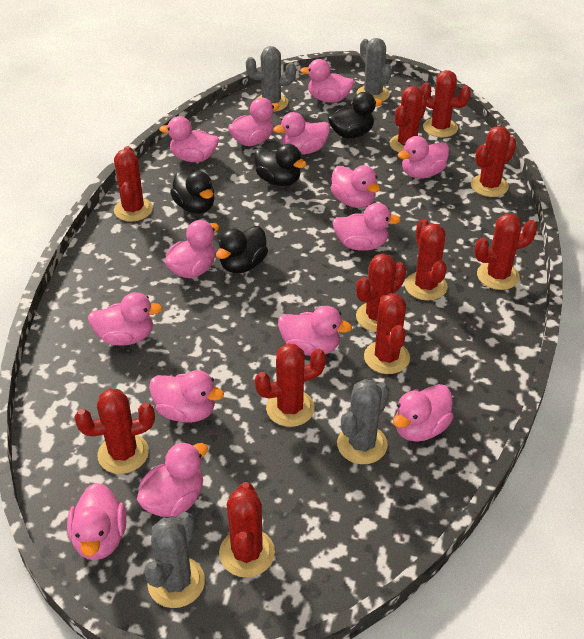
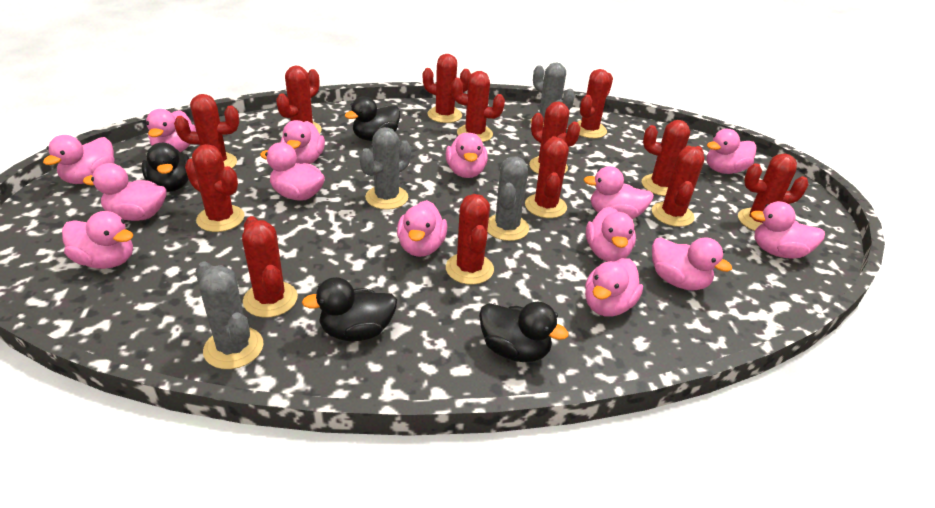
red cactus: [74,389,155,474] [114,146,153,222] [219,482,275,578] [255,344,326,427] [356,253,406,332] [364,293,410,374] [389,86,427,153] [405,219,447,301] [420,70,471,137] [471,126,516,197] [475,214,537,290] = 11 -> [174,94,239,168] [185,144,245,232] [242,216,298,318] [276,66,322,134] [423,54,471,123] [446,194,494,285] [451,71,505,142] [525,136,569,218] [529,101,580,174] [577,69,613,138] [642,120,704,196] [652,146,705,227] [738,154,809,231] = 13

